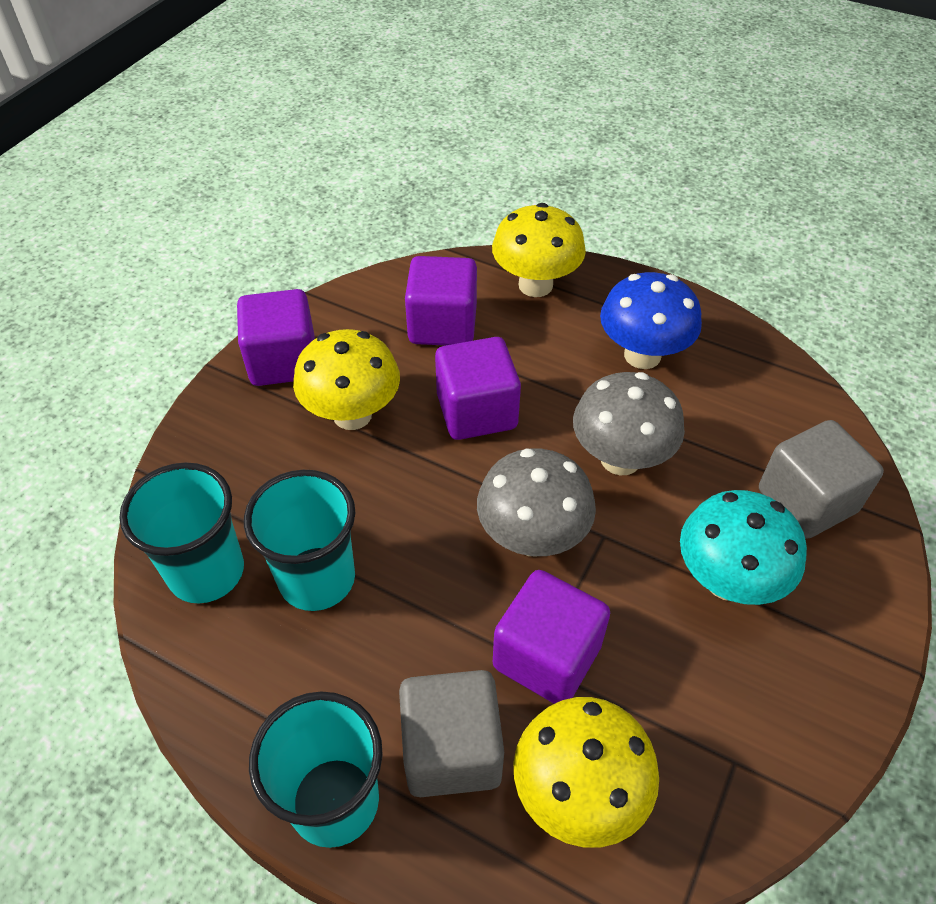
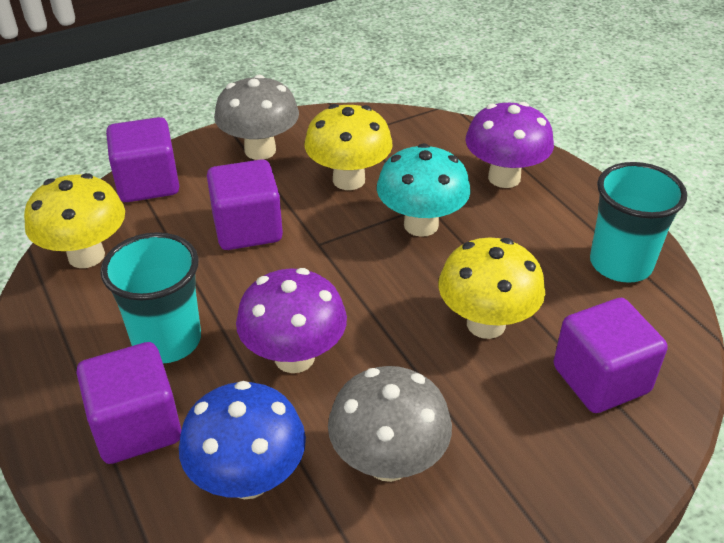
grey cube: [399,670,504,797] [759,420,884,539] = 2 -> none = 0
purple mushroom: none = 0 -> [236,268,347,373] [465,102,554,188] = 2
turquoise cup: [119,462,244,603] [244,470,355,611] [249,691,383,848] = 3 -> [100,232,201,363] [590,162,687,283] = 2

